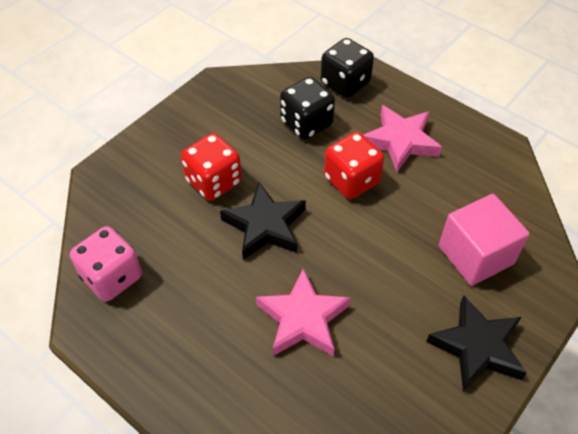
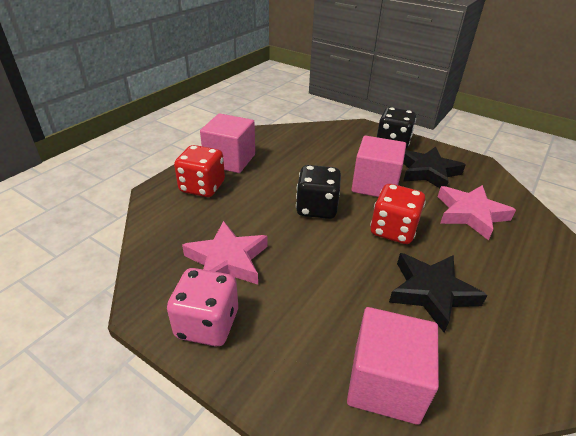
pink cube: [439,194,530,286] = 1 -> [200,113,255,173] [347,307,439,425] [351,136,406,197] = 3

